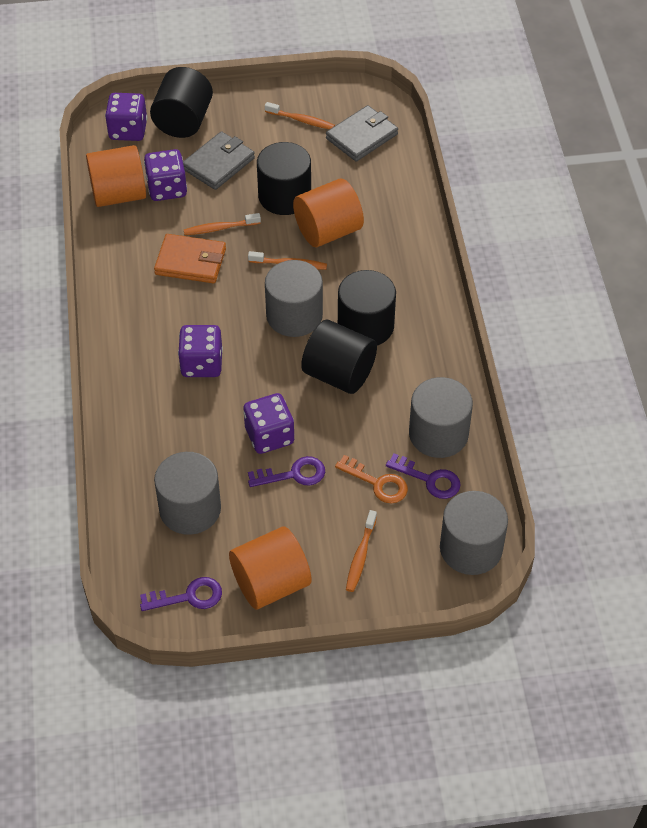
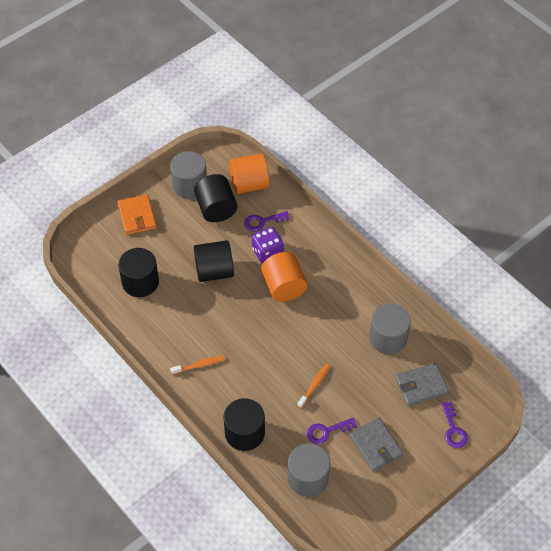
grey cylinder: [154,452,221,535] [265,260,323,337] [409,377,473,458] [440,491,508,575] = 4 -> [170,151,207,199] [288,443,330,497] [369,304,411,354] = 3
orange cylinder: [86,145,146,207] [229,526,311,610] [293,178,364,247] = 3 -> [229,154,269,194] [261,252,307,302] = 2
orange key: [335,455,408,503] = 1 -> none = 0
orange toothbrush: [184,213,261,235] [248,251,327,270] [265,102,335,129] [346,510,377,592] = 4 -> [170,356,225,375] [297,364,330,408] = 2
purple dice: [105,93,147,141] [144,149,187,201] [178,325,223,377] [243,393,294,454] = 4 -> [252,227,284,264] = 1

